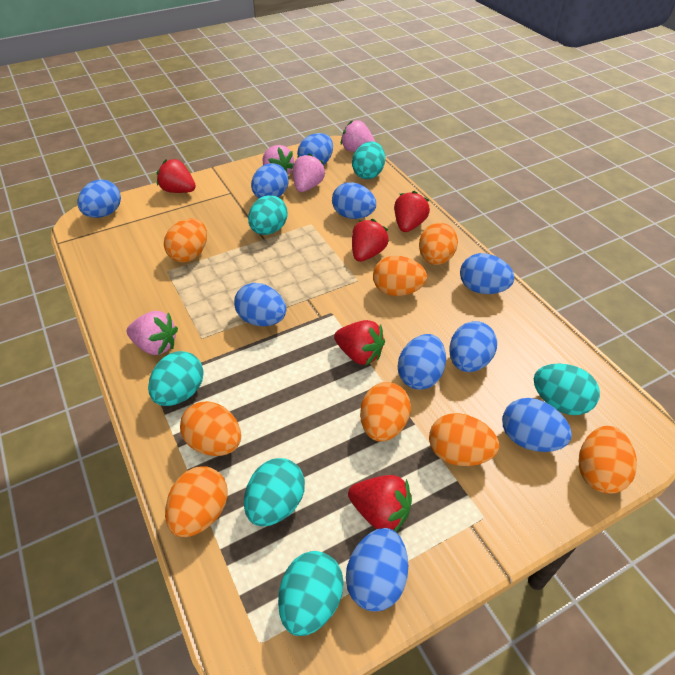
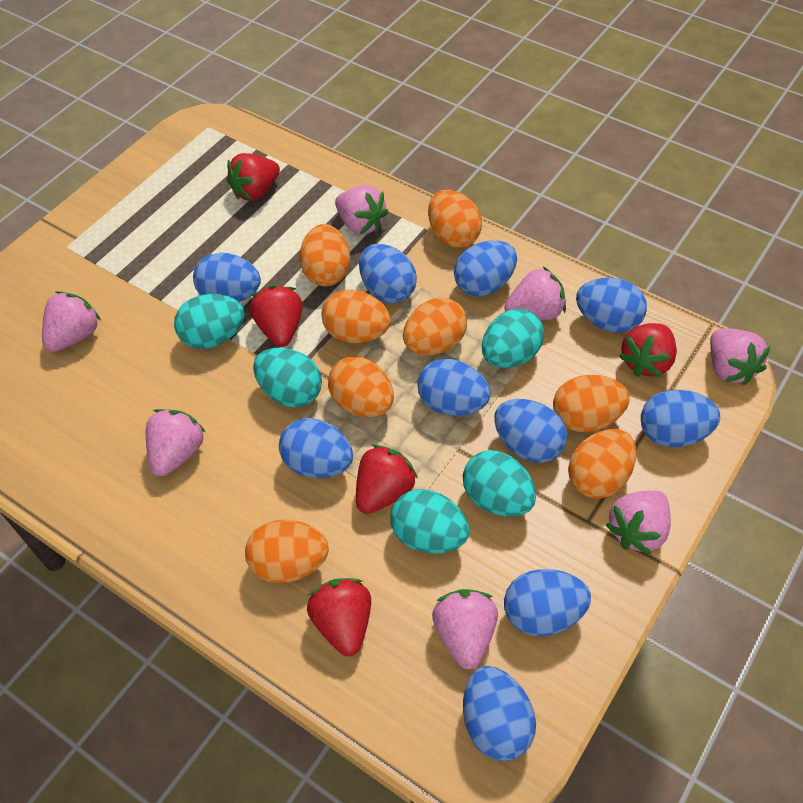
pink strawberry: [127,311,178,355] [263,145,294,174] [293,153,325,192] [341,120,375,152] = 4 -> [42,291,101,352] [146,409,205,476] [335,185,389,235] [432,589,498,670] [504,267,566,320] [606,490,671,555] [710,328,770,385] = 7
turquoise egg: [148,351,204,406] [244,458,305,526] [248,195,287,235] [278,551,344,636] [352,142,385,179] [534,364,600,415] = 6 -> [174,294,245,349] [253,348,322,408] [390,489,469,553] [463,450,536,517] [482,309,544,368] = 5

